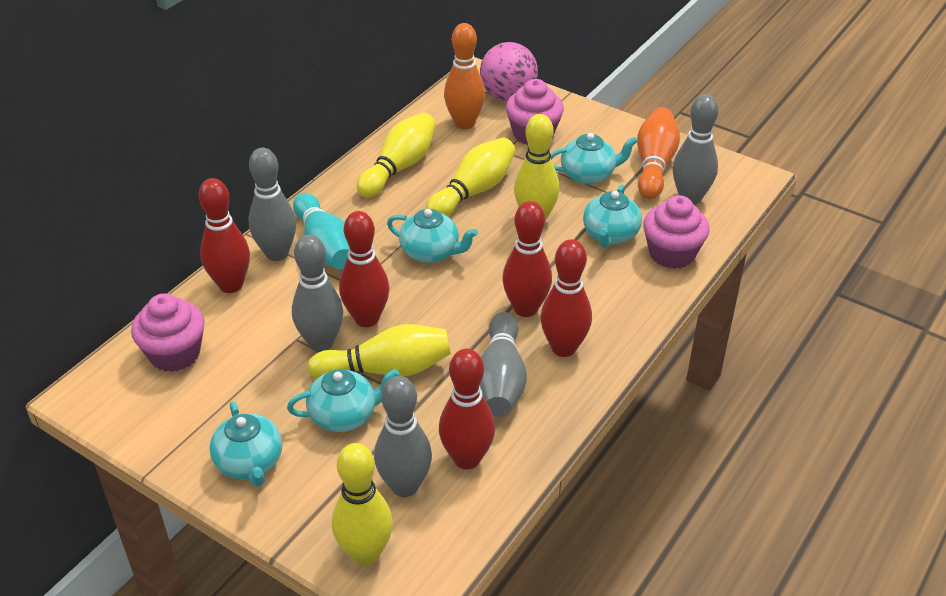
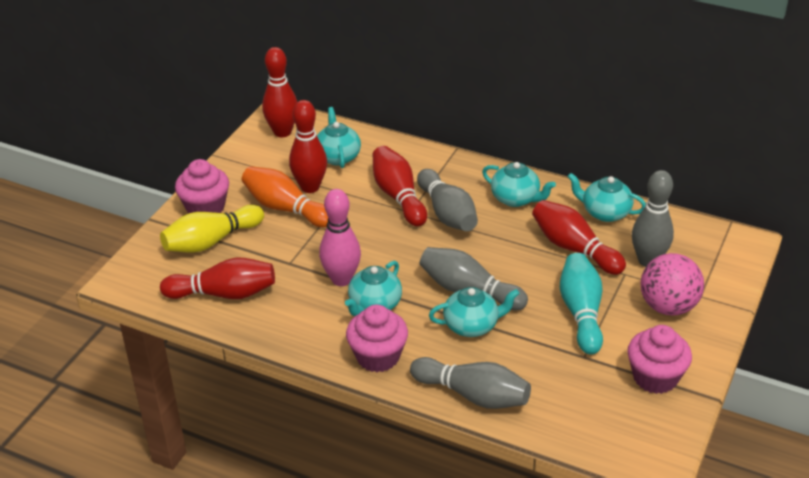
grey bowling pin: [248,148,296,261] [292,234,343,352] [374,376,432,497] [480,312,527,417] [673,94,719,205] = 5 -> [410,357,531,409] [417,169,478,231] [419,247,528,310] [632,170,674,267] = 4
orange bowling pin: [444,23,485,129] [637,107,680,199] = 2 -> [242,166,328,227] = 1
pink bowling pin: none = 0 -> [319,189,361,286] = 1
yellow bowling pin: [308,324,451,379] [332,443,393,566] [357,113,436,198] [426,137,516,216] [514,114,559,221] = 5 -> [160,205,264,253] = 1

